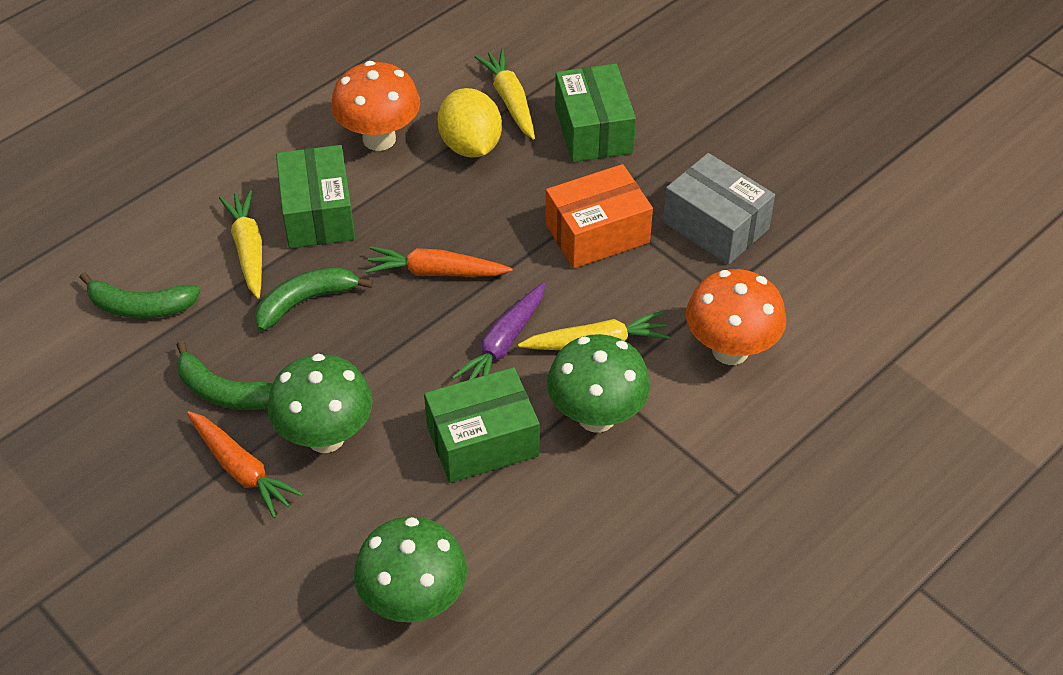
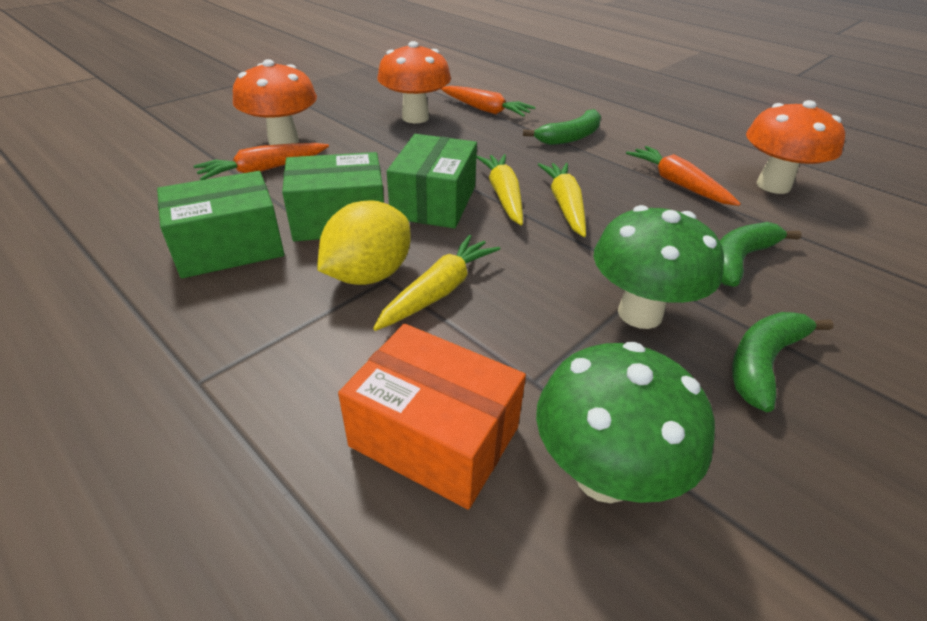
green mushroom: [267,354,373,453] [354,516,467,622] [547,334,651,432] = 3 -> [536,342,715,503] [594,205,724,329] = 2
grey box: [663,153,775,265] = 1 -> none = 0
orange carrot: [187,411,303,518] [365,247,512,277] = 2 -> [194,143,329,180] [441,86,535,117] [626,146,741,206] = 3
orange mushroom: [331,61,420,151] [686,269,786,365] = 2 -> [233,59,317,145] [377,41,451,123] [746,100,845,194] = 3
purple carrot: [452,282,546,380] = 1 -> none = 0

